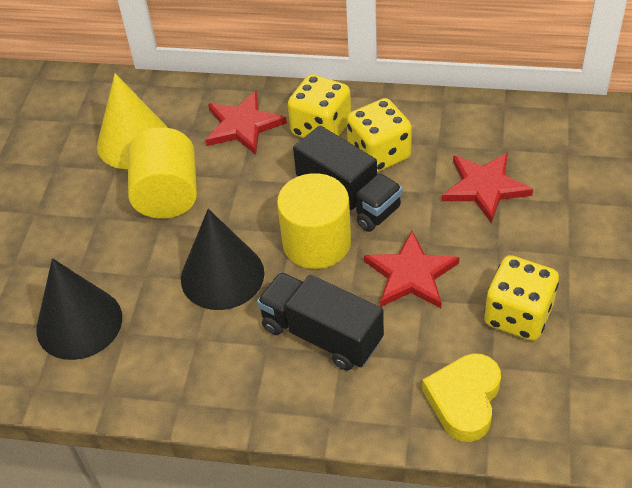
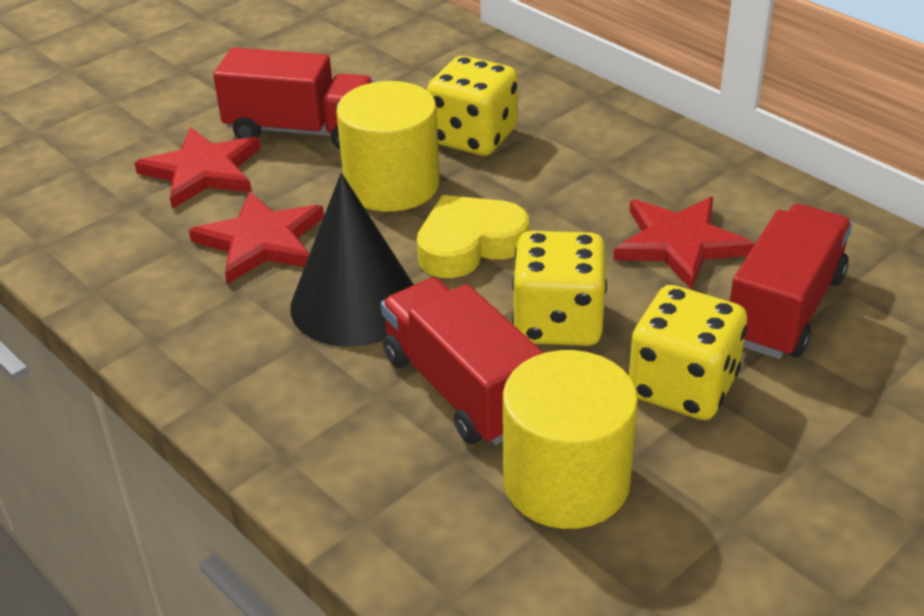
black cone: [36,258,122,360] [181,209,264,310] = 2 -> [290,173,414,347] = 1
black truck: [257,272,384,371] [293,125,403,232] = 2 -> none = 0
red truck: none = 0 -> [213,47,375,149] [381,277,544,445] [730,204,852,359] = 3
yellow cone: [97,73,168,169] = 1 -> none = 0

